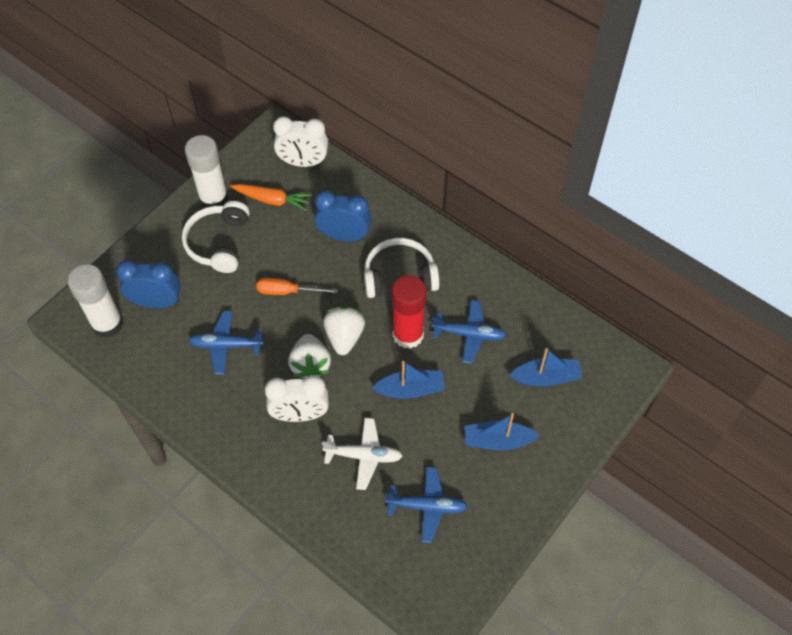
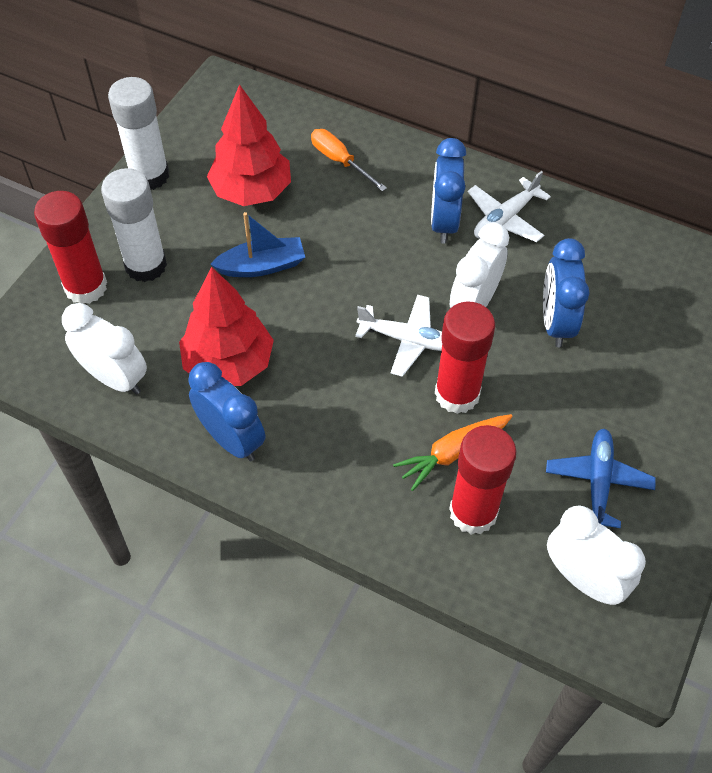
blue boat: [372,361,445,399] [465,413,540,450] [509,348,582,387] = 3 -> [210,212,305,277] = 1
blue clock: [116,260,181,308] [314,190,371,242] = 2 -> [188,362,265,461] [431,138,466,244] [543,238,589,347] = 3
blue plane: [188,311,264,375] [385,467,468,543] [432,300,507,364] = 3 -> [546,429,656,528] = 1
red glue stick: [392,275,427,349] = 1 -> [34,191,107,304] [435,302,495,414] [449,425,516,535] = 3
red tree: none = 0 -> [179,267,274,386] [207,84,291,206] = 2
white clock: [265,375,329,422] [273,116,328,167] = 2 -> [62,303,147,395] [450,223,509,308] [547,505,646,605] = 3
white headphones: [182,201,250,273] [364,238,440,298] = 2 -> none = 0
white plane: [322,418,402,490] = 1 -> [355,295,442,377] [468,171,551,242] = 2
white strawberry: [288,334,331,378] [323,306,365,355] = 2 -> none = 0

